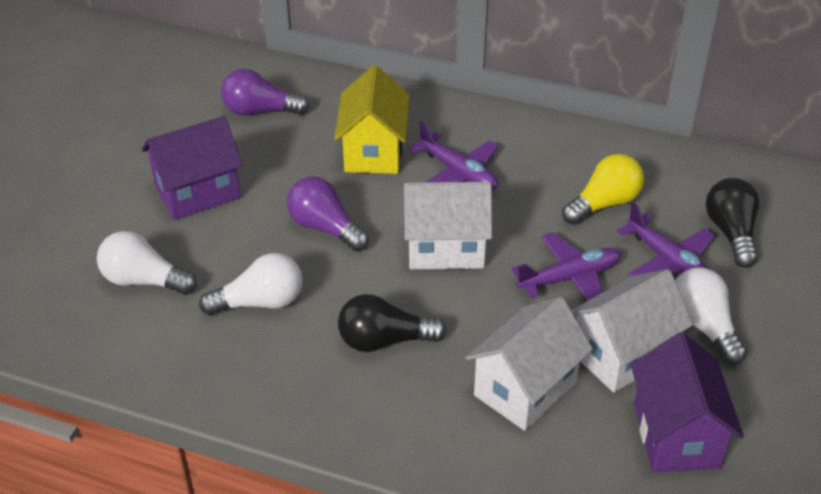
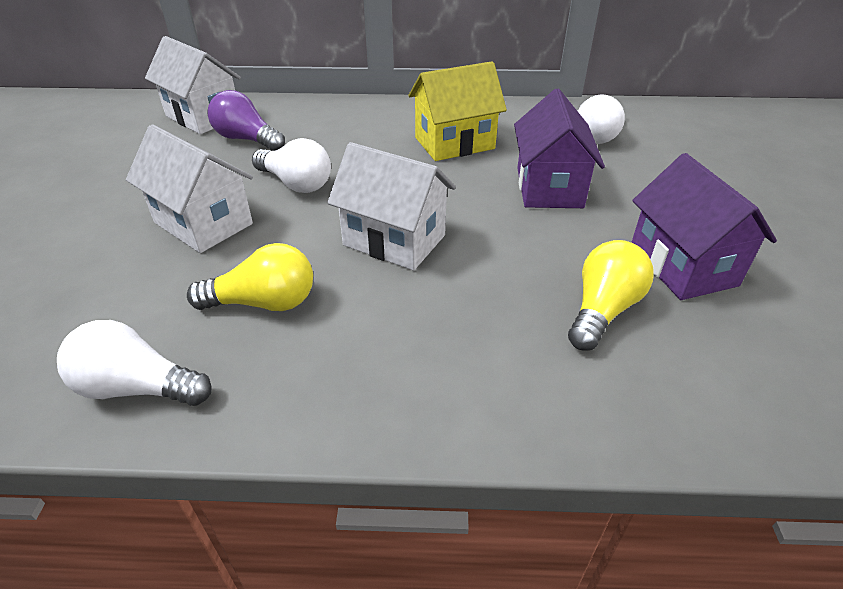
black light bulb: [338,294,447,352] [706,178,760,268] = 2 -> none = 0
purple light bulb: [221,69,309,116] [287,176,369,252] = 2 -> [207,90,285,151] = 1
purple plane: [409,121,498,190] [511,232,621,301] [617,202,715,277] = 3 -> none = 0
yellow light bulb: [562,154,644,225] = 1 -> [187,243,313,311] [568,240,654,351] = 2

